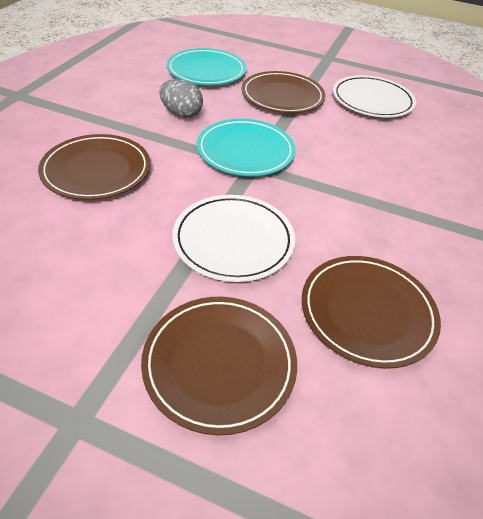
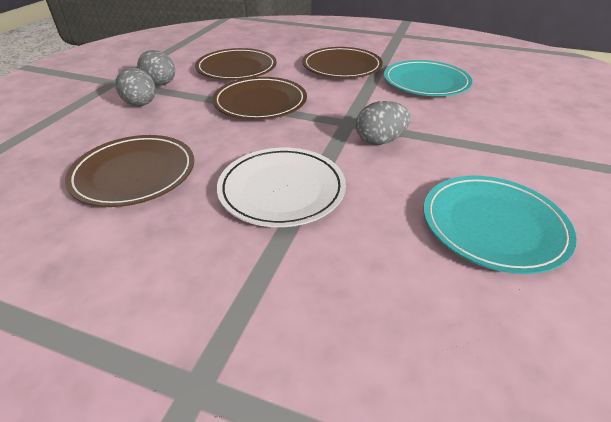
grey egg: [159,79,203,118] = 1 -> [116,68,156,106] [137,50,175,86] [356,101,411,145] = 3
white plate: [172,195,295,282] [333,75,416,117] = 2 -> [217,148,346,227] = 1

